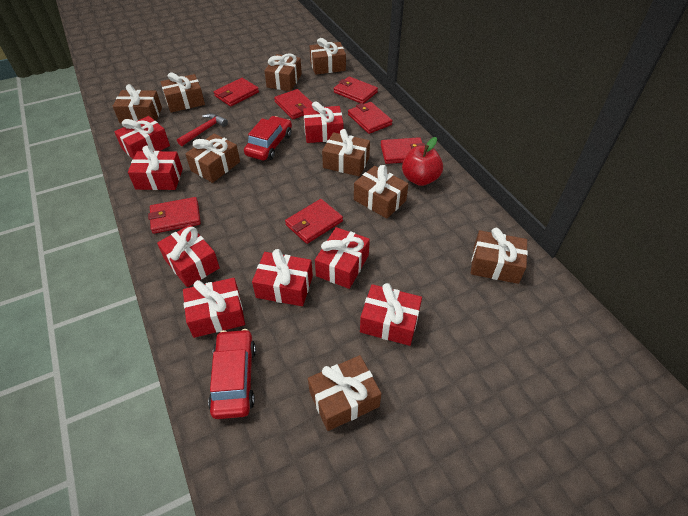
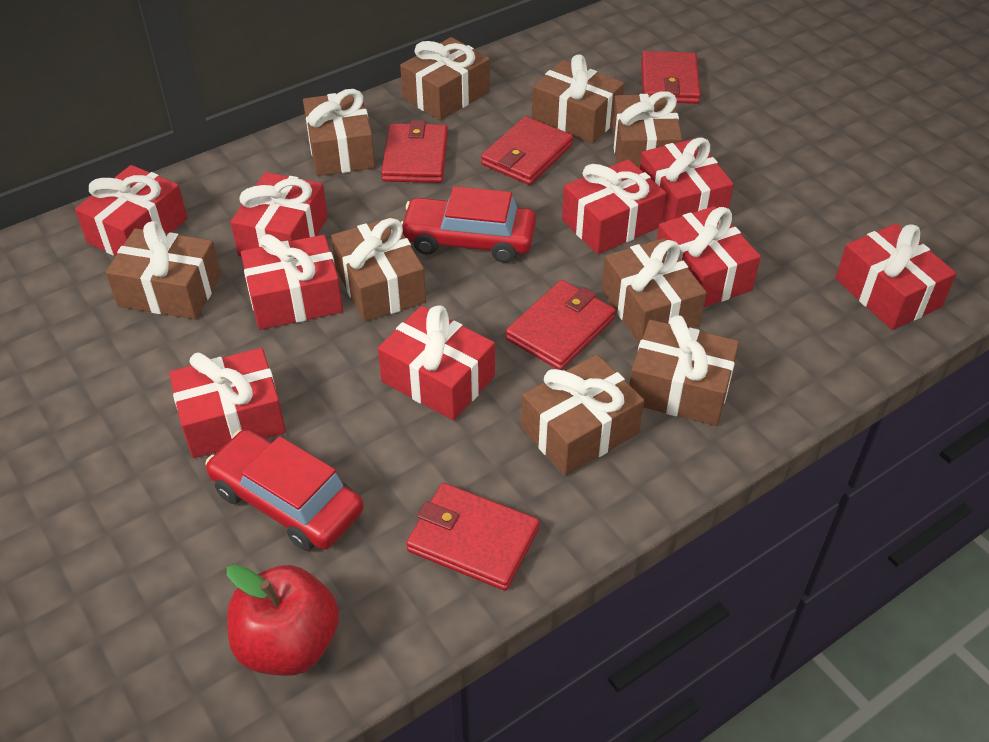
red gift: [114,116,170,159] [128,146,183,190] [157,225,220,287] [183,278,245,338] [252,249,313,306] [303,102,343,143] [315,227,370,289] [360,283,422,346] = 8 -> [75,165,188,256] [169,348,286,458] [231,172,328,257] [241,234,343,330] [378,305,495,421] [562,159,666,254] [640,137,734,222] [657,206,761,307] [835,223,956,330] = 9
red hammer: [177,113,228,146] = 1 -> none = 0
red wallet: [148,197,201,234] [214,78,259,106] [274,89,313,119] [285,199,343,244] [334,76,378,104] [348,102,392,134] [381,137,425,164] = 7 -> [381,120,448,183] [406,483,540,591] [481,116,573,185] [506,280,616,370] [641,51,701,104] = 5

